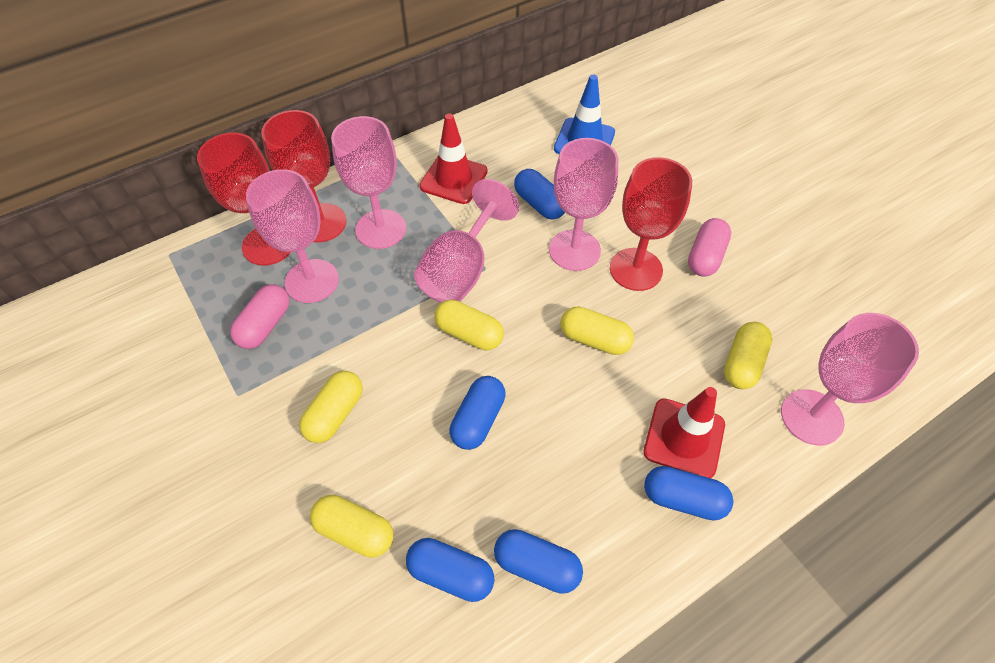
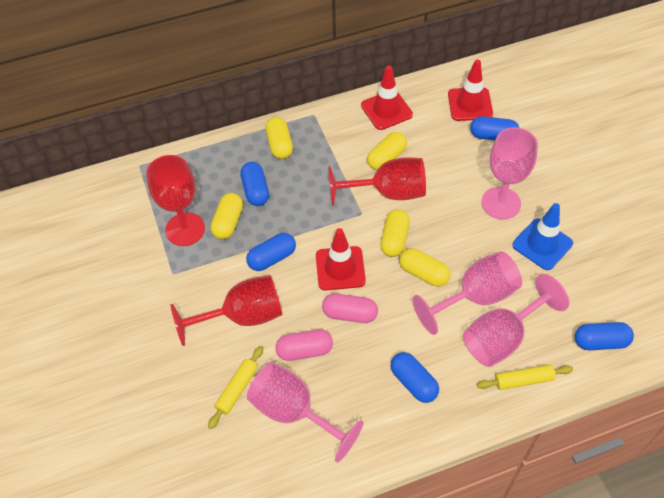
pink goblet: [246,169,339,303] [331,116,406,249] [414,179,519,303] [549,138,619,271] [781,313,919,445] = 5 -> [247,362,364,463] [412,251,522,335] [463,274,569,367] [482,127,538,219] = 4
red traffic cone: [419,113,488,204] [643,387,725,478] = 2 -> [316,228,366,290] [361,65,413,130] [448,60,493,121] = 3
yellow rolling pin: none = 0 -> [208,346,263,429] [477,364,573,390] = 2

